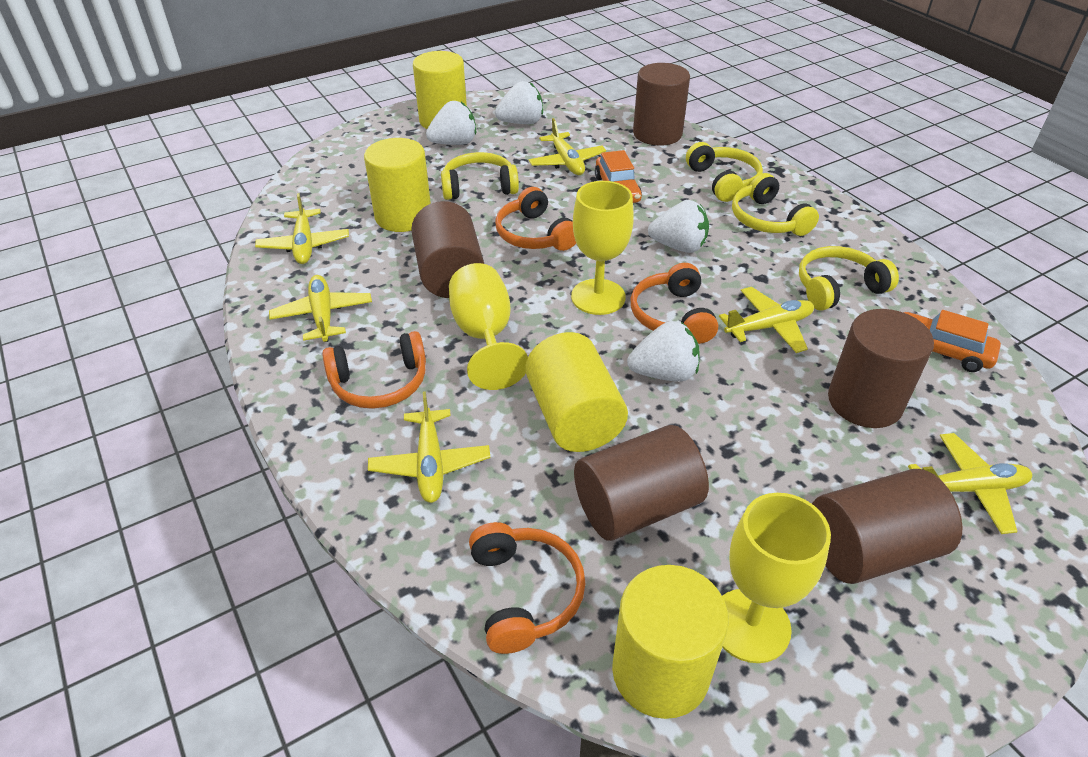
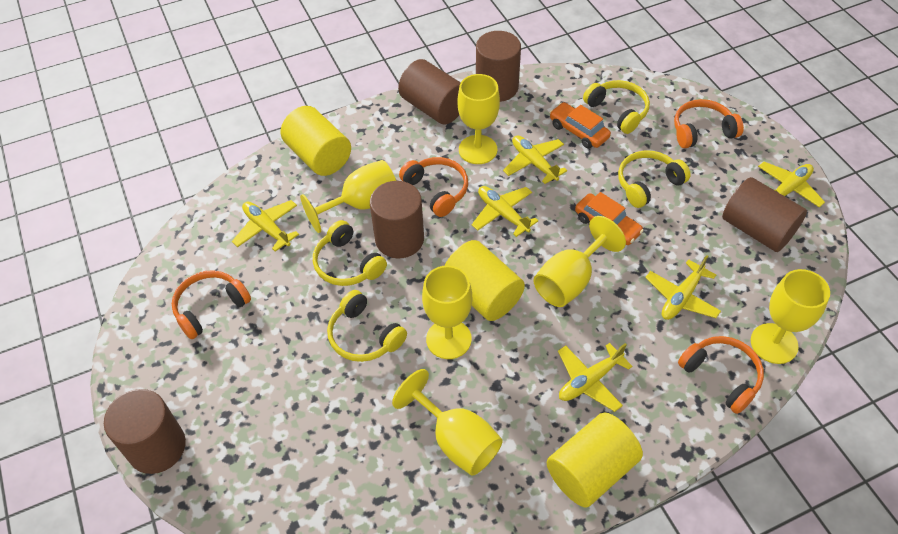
white strawberry: [426,101,476,145] [495,81,543,124] [627,321,700,382] [648,200,709,253] = 4 -> none = 0
yellow cylinder: [364,138,431,232] [413,51,467,129] [525,332,628,452] [612,565,729,719] = 4 -> [281,106,351,176] [445,240,525,321] [547,412,643,507] = 3
yellow goblet: [449,263,528,390] [571,181,634,315] [722,493,831,663] = 3 -> [300,160,396,233] [392,369,503,476] [422,265,472,359] [458,74,500,164] [533,216,626,307] [751,269,830,364] = 6

